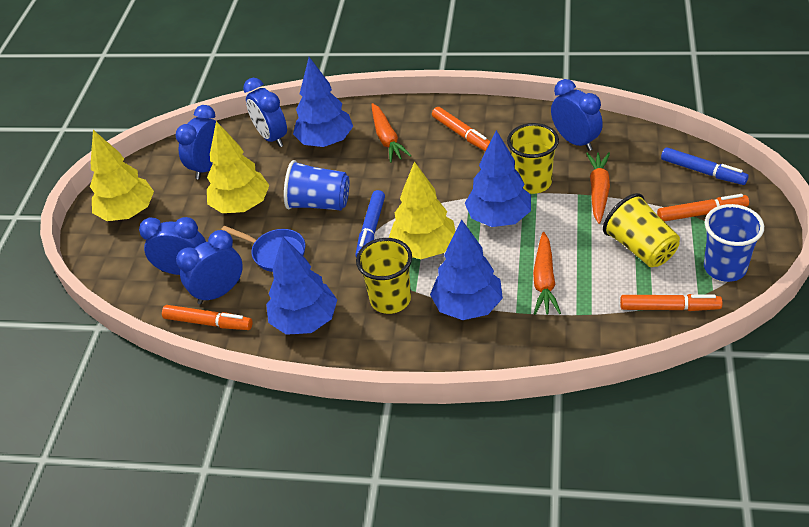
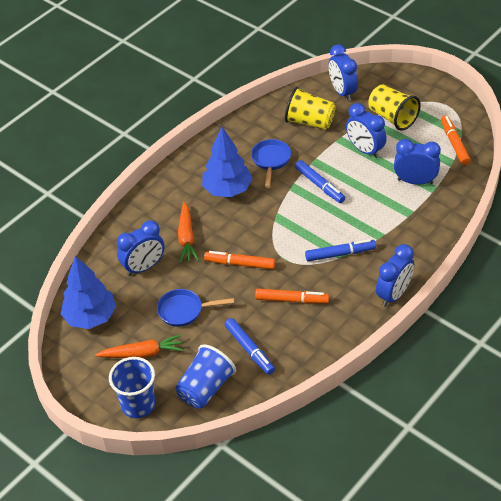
blue marker: [355,190,385,258] [661,147,749,185] = 2 -> [225,318,275,375] [295,160,345,203] [305,239,376,261] = 3
blue pan: [221,226,305,272] = 1 -> [157,289,234,327] [251,139,291,188] = 2
blue tree: [266,236,337,335] [293,57,353,147] [430,219,503,320] [465,130,531,227] = 4 -> [61,256,116,329] [202,127,252,197] = 2
orange carrot: [372,103,412,163] [533,232,561,315] [586,152,610,224] = 3 -> [95,334,184,358] [178,202,199,263] = 2
orange marker: [162,305,252,330] [432,107,490,152] [620,294,723,311] [657,194,749,222] = 4 -> [204,251,275,270] [255,289,329,304] [441,115,471,165] = 3
yellow cup: [356,238,412,314] [507,123,559,194] [603,193,680,267] = 3 -> [285,87,336,130] [368,85,421,131] = 2
yellow tree: [90,130,154,221] [207,121,269,213] [389,162,455,259] = 3 -> none = 0

